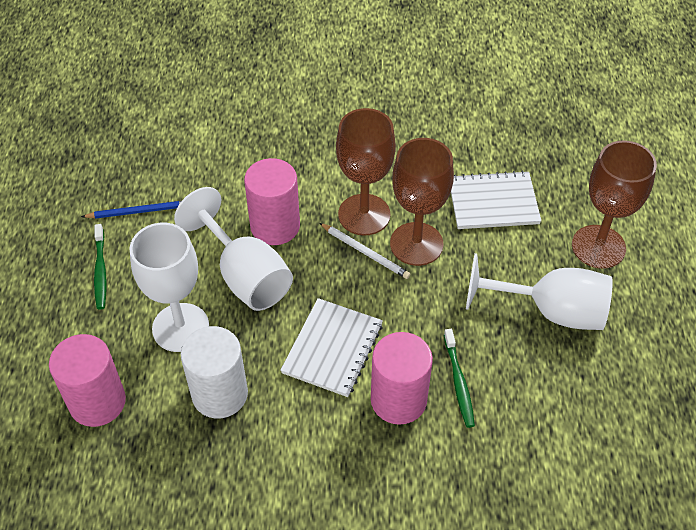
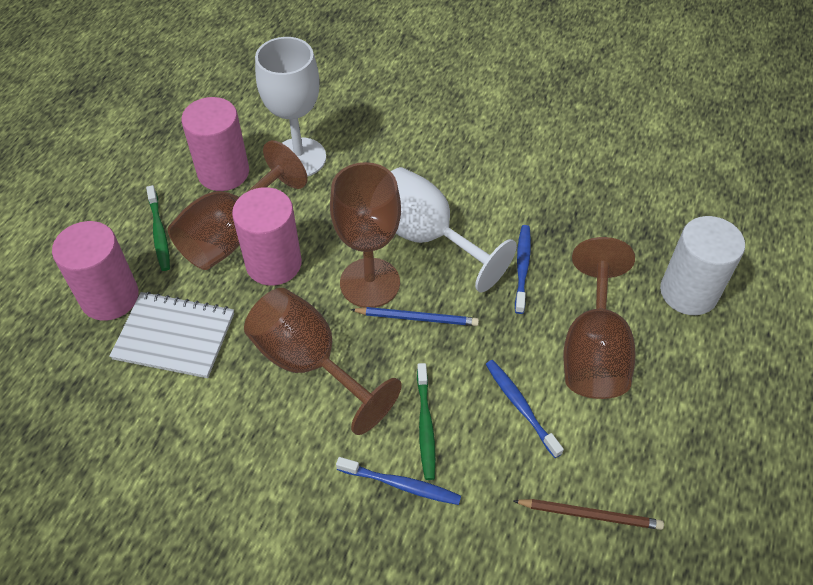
blue toothbrush: none = 0 -> [336,457,461,505] [486,360,564,458] [515,225,531,314] = 3
brown goblet: [336,108,396,235] [390,138,454,266] [572,141,657,269] = 3 -> [168,140,308,270] [244,288,402,435] [330,162,401,308] [563,237,635,399] = 4
brown pencil: none = 0 -> [513,499,664,530] = 1
white goblet: [129,223,209,352] [174,187,293,311] [466,253,613,330] = 3 -> [255,37,326,177] [391,167,517,293] = 2
white notebook: [280,298,383,397] [451,171,541,229] = 2 -> [109,292,234,378] = 1
white pencil: [319,223,410,279] = 1 -> none = 0

